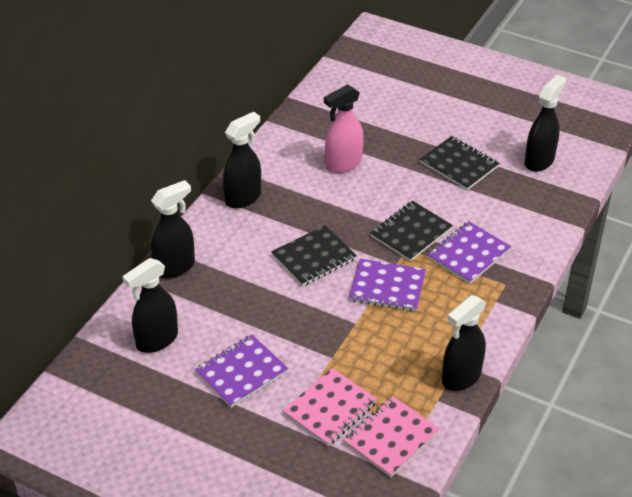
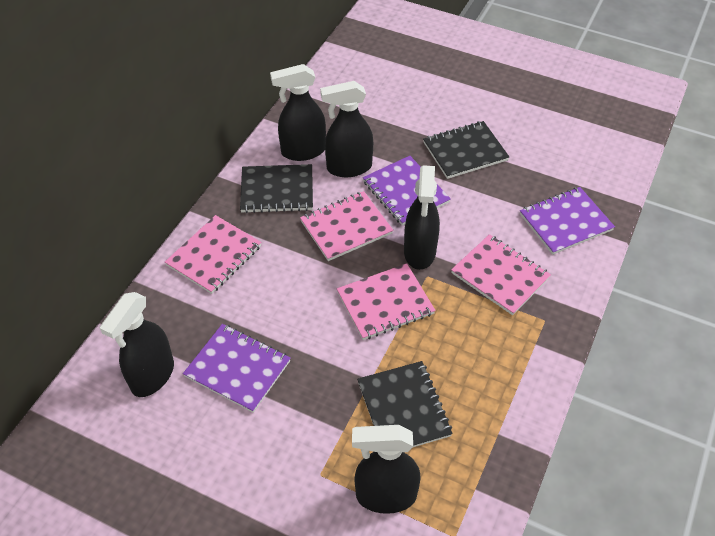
pink notebook: [283,368,377,446] [344,396,440,477] = 2 -> [165,215,261,294] [300,191,393,261] [337,263,435,340] [451,234,551,315] = 4
pink spray bottle: [324,84,364,173] = 1 -> none = 0

